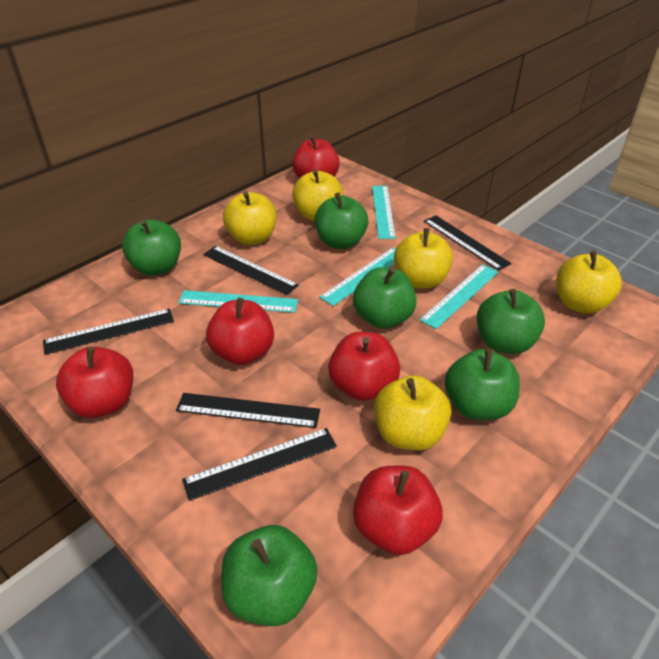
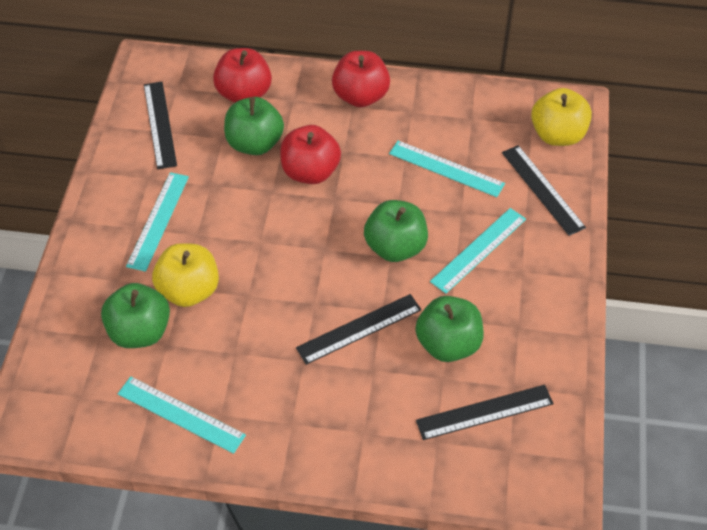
black ruler: [43,308,174,355] [176,393,320,428] [182,428,337,501] [203,246,299,295] [424,215,512,271] = 5 -> [144,82,177,169] [296,294,421,365] [416,385,554,440] [502,145,586,236] = 4
green apple: [122,219,181,276] [221,525,317,626] [315,192,369,249] [353,267,417,329] [445,349,520,420] [476,289,545,354] = 6 -> [101,283,170,348] [224,97,284,155] [364,200,428,262] [415,296,484,362] = 4
red apple: [56,347,133,418] [206,298,274,365] [292,136,340,178] [328,332,400,401] [353,466,443,555] = 5 -> [213,48,272,103] [280,125,341,184] [332,51,390,107] = 3
yellow apple: [223,191,277,245] [292,169,343,221] [374,375,451,451] [394,228,453,289] [556,251,622,314] = 5 -> [152,243,219,307] [531,88,592,146] = 2

